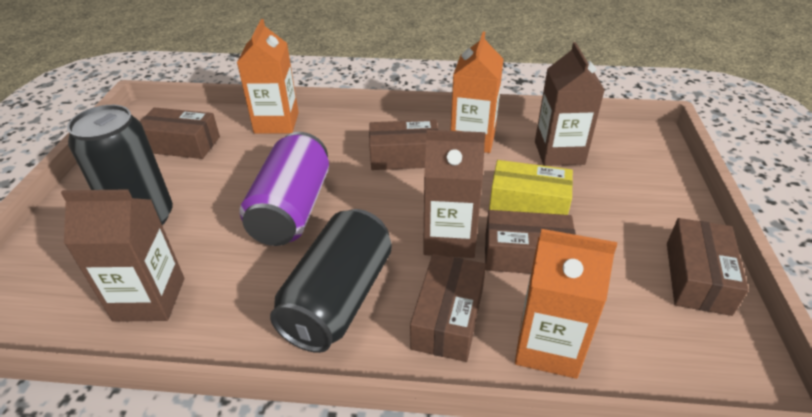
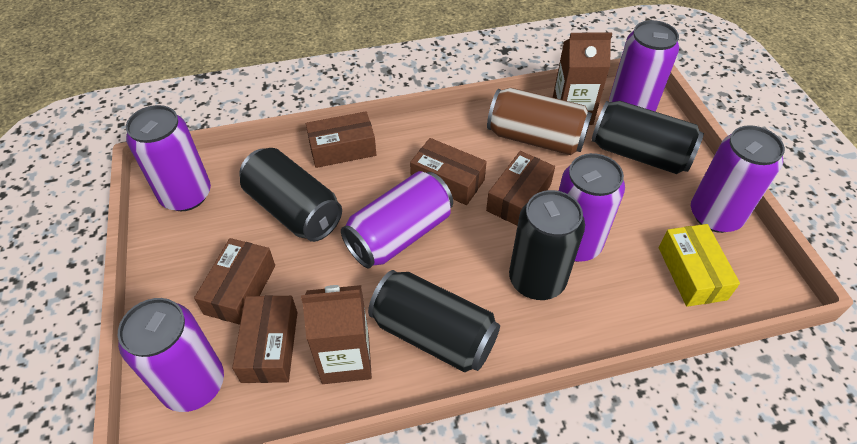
black can: [67,105,173,225] [270,209,392,353] = 2 -> [239,148,342,242] [368,270,500,372] [509,190,585,300] [591,101,704,174] = 4
brown can: none = 0 -> [487,88,592,155] = 1
brown carton: [61,189,184,322] [423,130,485,258] [535,42,605,166] = 3 -> [301,285,372,384] [553,32,612,125] = 2
orange carton: [237,19,299,133] [451,31,504,153] [515,229,617,379] = 3 -> none = 0
purple can: [240,132,329,246] = 1 -> [118,298,224,412] [126,105,211,211] [341,171,453,269] [559,153,625,262] [609,20,679,111] [691,125,785,233] = 6

